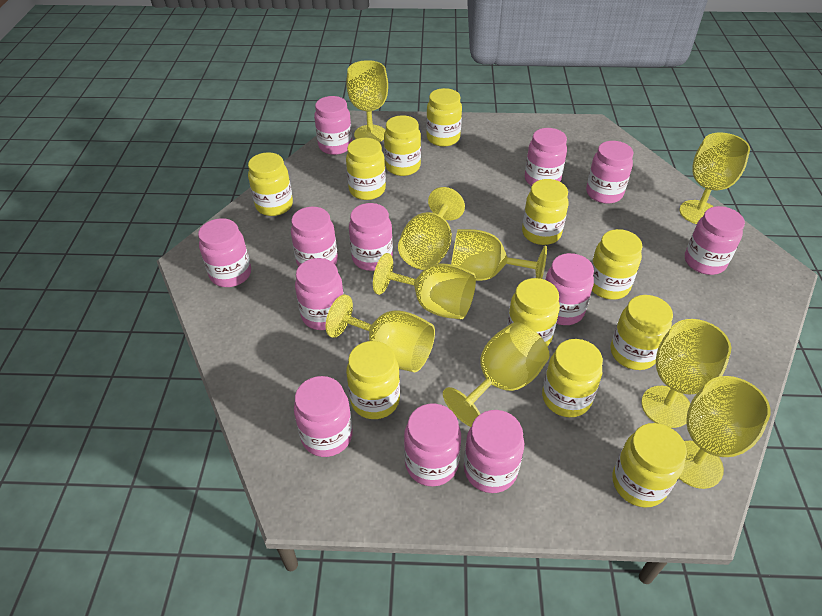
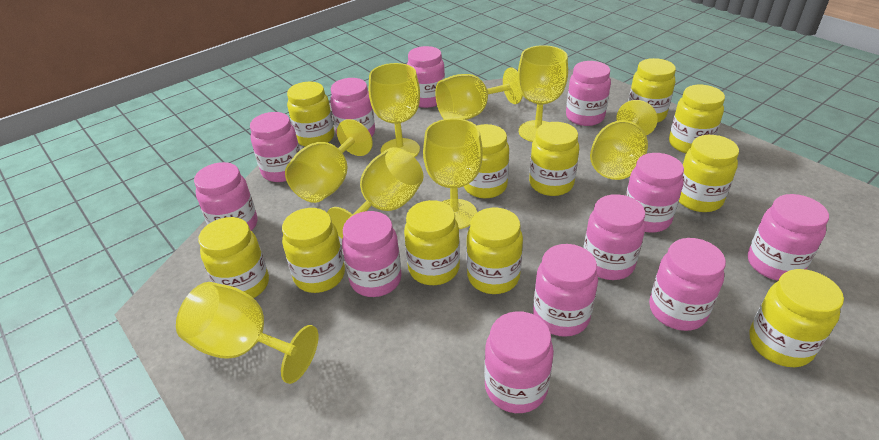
yellow goblet: [326,294,435,372] [346,60,388,142] [373,253,476,320] [398,187,465,270] [443,322,550,427] [451,229,547,281] [641,319,731,428] [679,133,750,224] [679,376,771,489] = 9 -> [176,282,318,384] [285,119,373,203] [327,147,424,239] [369,63,420,158] [423,118,483,229] [435,67,523,120] [518,45,568,142] [590,100,658,180] = 8

